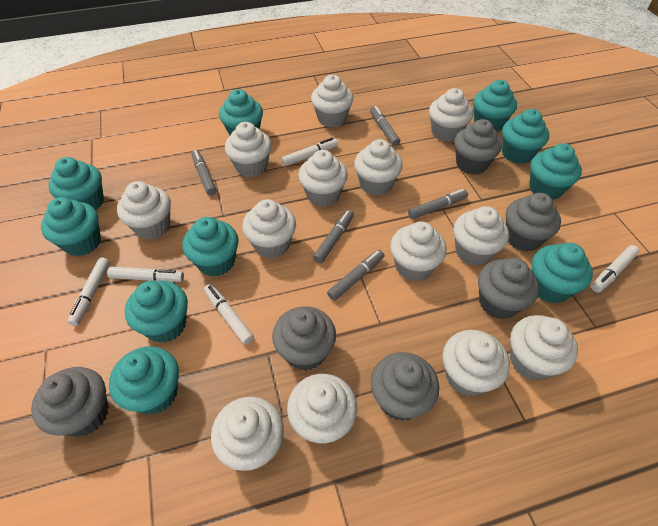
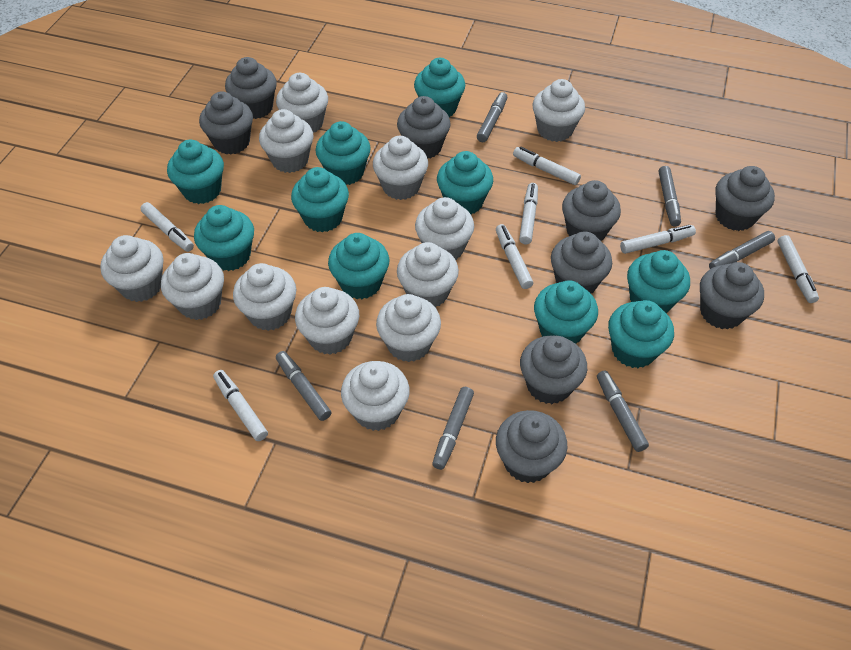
grey cupcake: [31,367,109,437] [272,306,336,371] [371,352,439,421] [454,119,502,175] [478,258,539,319] [506,193,561,251] = 6 -> [199,91,253,155] [225,57,277,119] [397,96,451,159] [496,410,567,483] [520,336,587,404] [551,231,612,293] [562,180,621,241] [700,262,764,330] [715,166,775,231] = 9
grey marker: [192,150,216,195] [313,210,354,263] [327,250,384,301] [370,106,400,146] [408,189,468,219] = 5 -> [276,351,331,421] [432,387,474,470] [477,92,508,142] [597,370,649,452] [659,166,681,227] [709,231,775,269] = 6
white cupcake: [117,181,171,240] [211,397,284,471] [225,122,272,177] [242,199,296,259] [287,374,357,444] [298,150,348,207] [311,75,353,128] [354,139,403,196] [390,221,447,282] [429,88,473,142] [442,330,510,396] [453,206,509,266] [510,315,578,380] = 13 -> [100,235,163,302] [161,253,224,320] [233,263,296,331] [259,109,314,173] [276,73,328,133] [295,287,359,355] [341,361,410,431] [373,136,428,200] [376,294,441,362] [397,242,459,308] [415,197,474,260] [533,79,585,142] = 12
white marker: [67,257,110,326] [107,267,184,282] [204,284,254,345] [282,138,338,166] [591,245,639,293] = 5 -> [140,202,194,252] [213,370,268,441] [496,224,533,289] [513,147,581,185] [519,183,538,244] [620,225,696,254] [777,235,819,303] = 7

